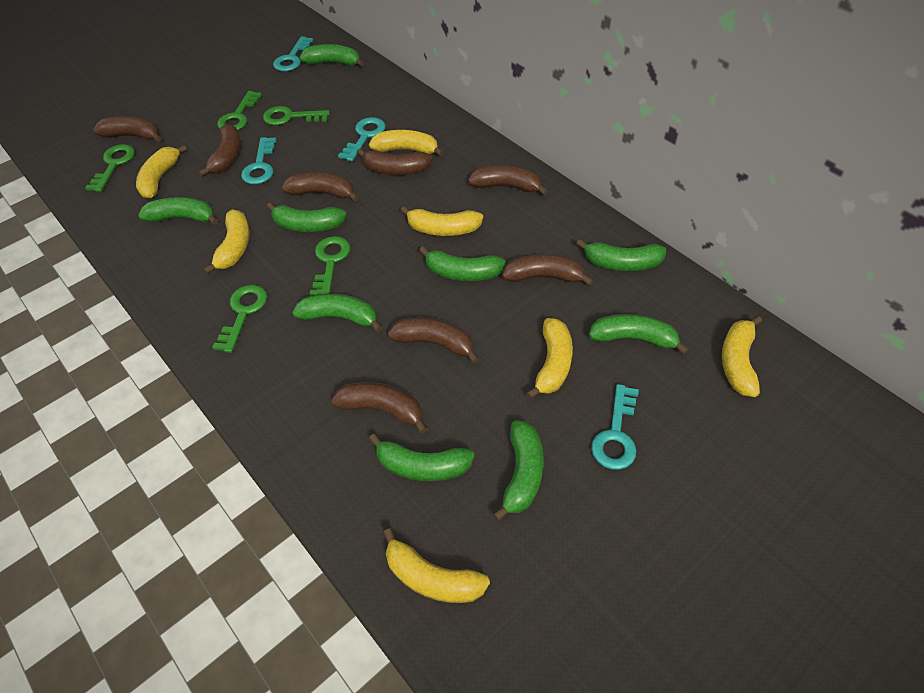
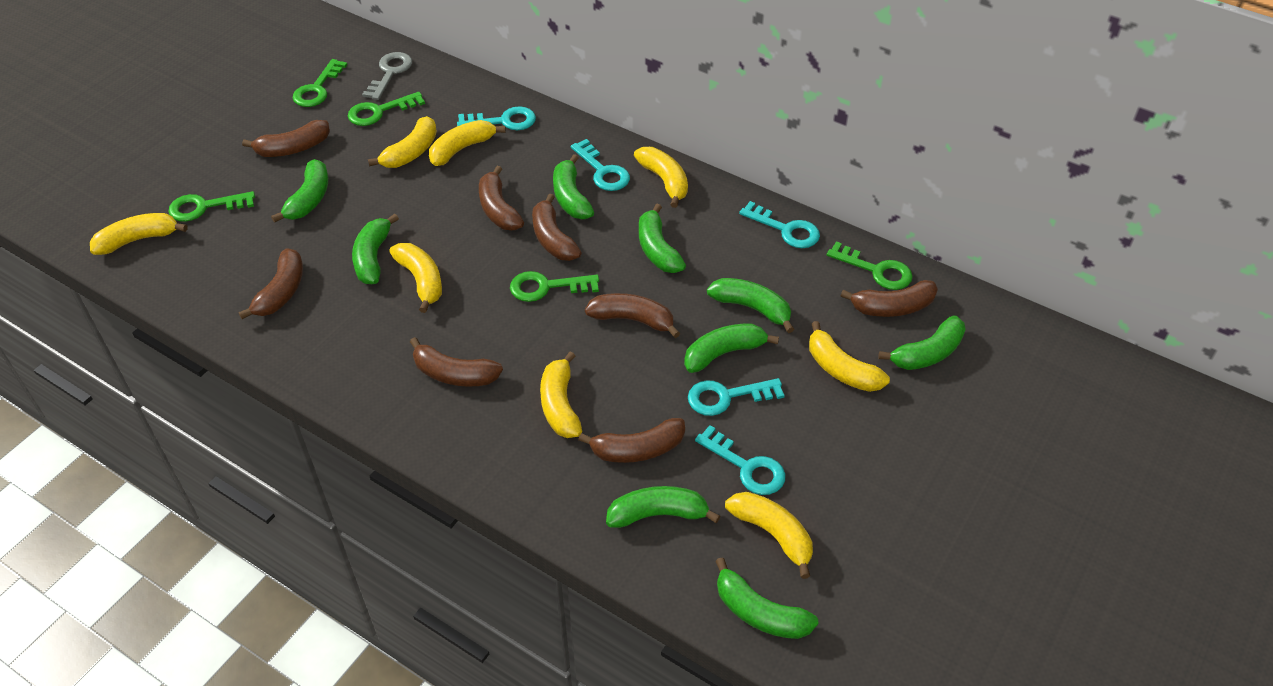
grey key: none = 0 -> [362,52,412,100] = 1
turquoise key: [241,137,277,184] [273,36,314,71] [338,117,385,161] [591,384,639,470] = 4 -> [457,106,536,130] [571,139,630,191] [688,378,784,416] [695,425,785,495] [739,201,820,248] = 5
yellow banana: [136,145,187,198] [204,209,250,274] [369,130,444,156] [383,528,490,603] [401,206,483,236] [526,318,573,399] [722,316,762,397] = 7 -> [90,213,187,255] [368,116,437,168] [390,243,442,313] [429,120,506,166] [540,351,582,438] [634,147,688,208] [725,492,813,579] [809,321,890,392] = 8

